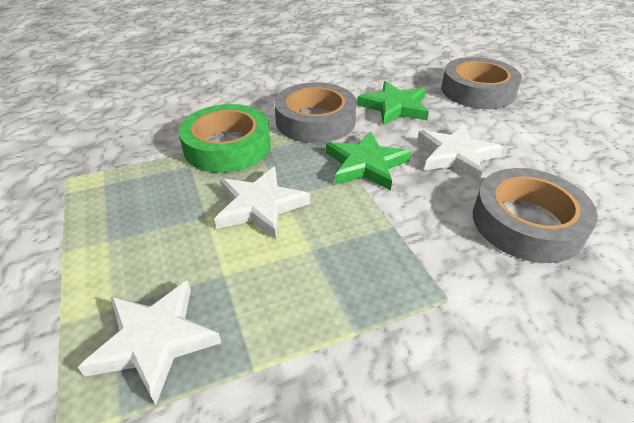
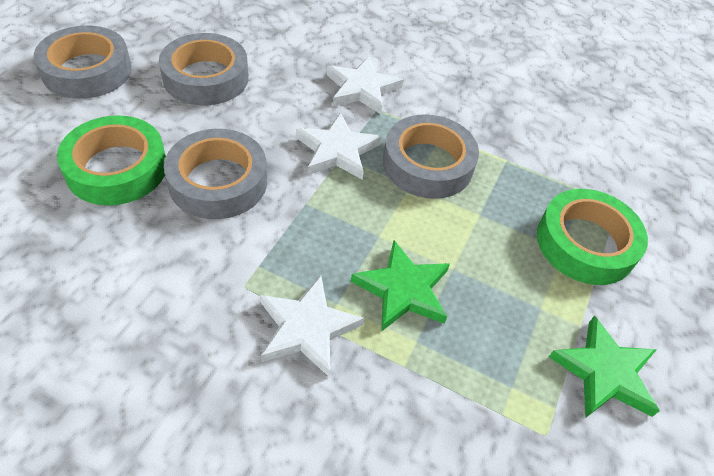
green tape: [179,104,271,173] = 1 -> [57,115,166,205] [537,189,648,285] = 2
grey tape: [274,82,357,143] [441,57,522,109] [473,168,598,263] = 3 -> [34,26,132,99] [159,33,249,105] [164,129,267,219] [383,114,479,199] = 4

